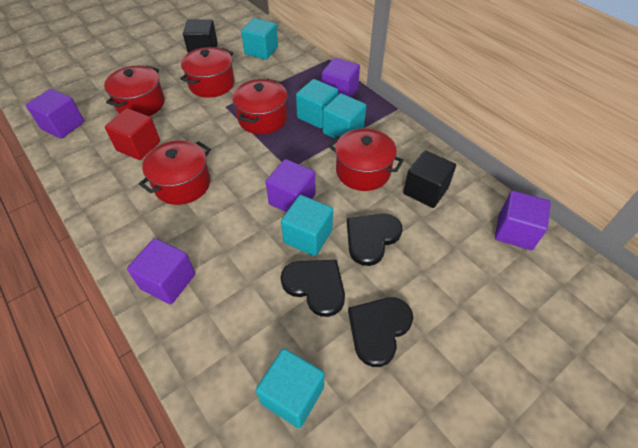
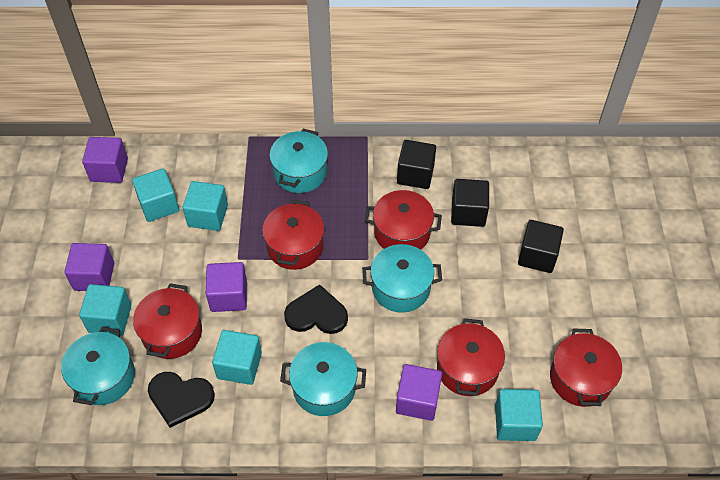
black cube: [183,19,218,53] [403,150,456,208] = 2 -> [397,140,436,189] [451,179,489,227] [518,220,564,273] = 3
black heart: [281,260,345,317] [347,213,402,266] [348,298,413,367] = 3 -> [148,372,215,428] [284,284,348,334] = 2
purple cube: [26,89,84,139] [127,238,195,305] [266,159,315,212] [322,58,360,98] [495,191,551,250] = 5 -> [64,243,114,291] [82,137,128,183] [206,262,247,312] [396,364,442,421] = 4
red cube: [105,108,160,160] = 1 -> none = 0
turquoise pot: none = 0 -> [61,327,135,405] [269,129,328,193] [280,342,366,416] [362,244,442,313] = 4

